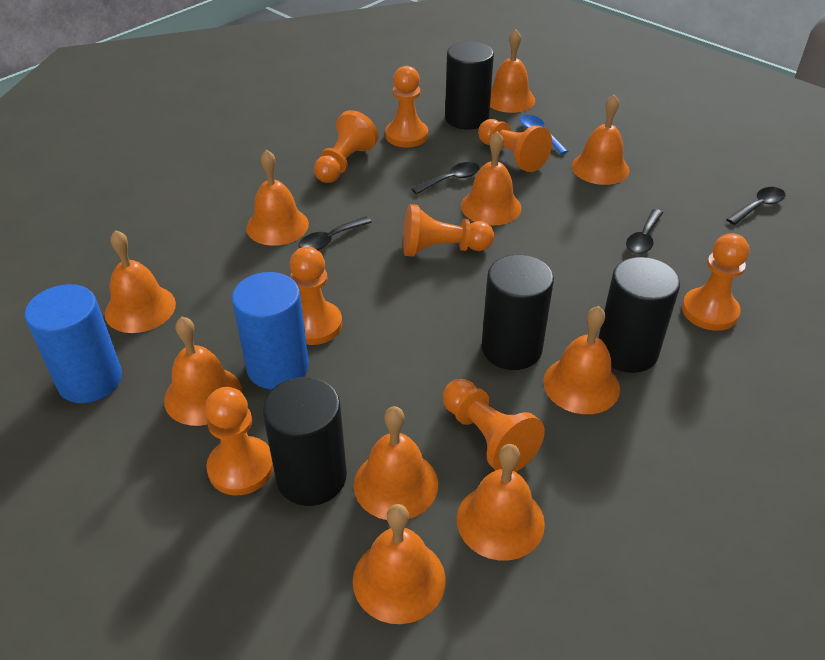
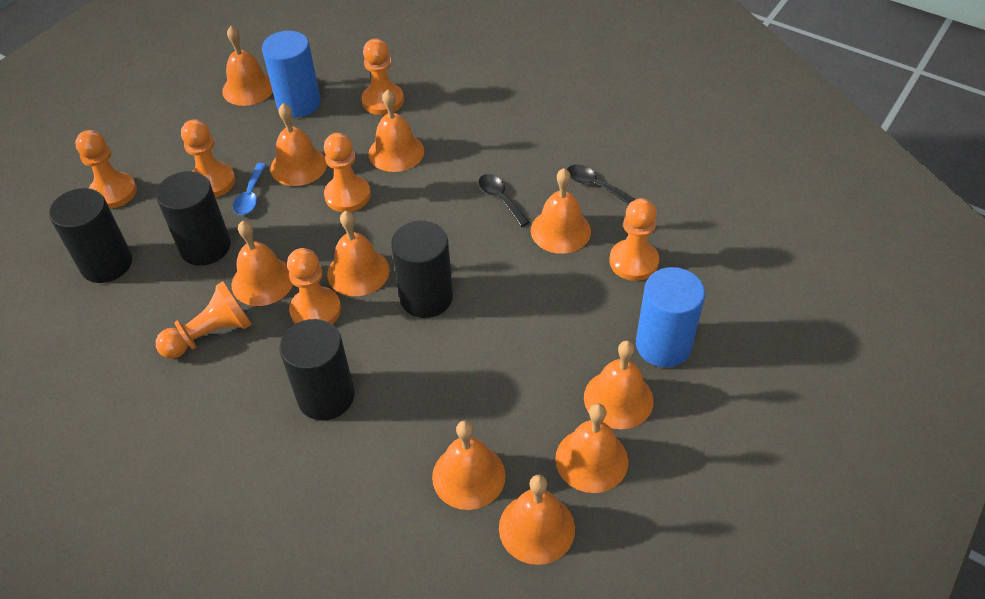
black spoon: [299,217,372,250] [412,162,480,195] [626,209,663,254] [726,187,785,225] = 4 -> [479,174,530,227] [567,165,635,205] = 2
orange pawn: [205,387,274,495] [290,247,342,345] [314,110,379,183] [385,66,428,148] [403,204,494,257] [443,379,545,472] [478,119,552,172] [682,233,749,331] = 8 -> [75,130,137,209] [156,281,252,359] [181,119,235,198] [287,248,341,324] [324,133,371,212] [361,39,404,115] [609,198,659,281] = 7

